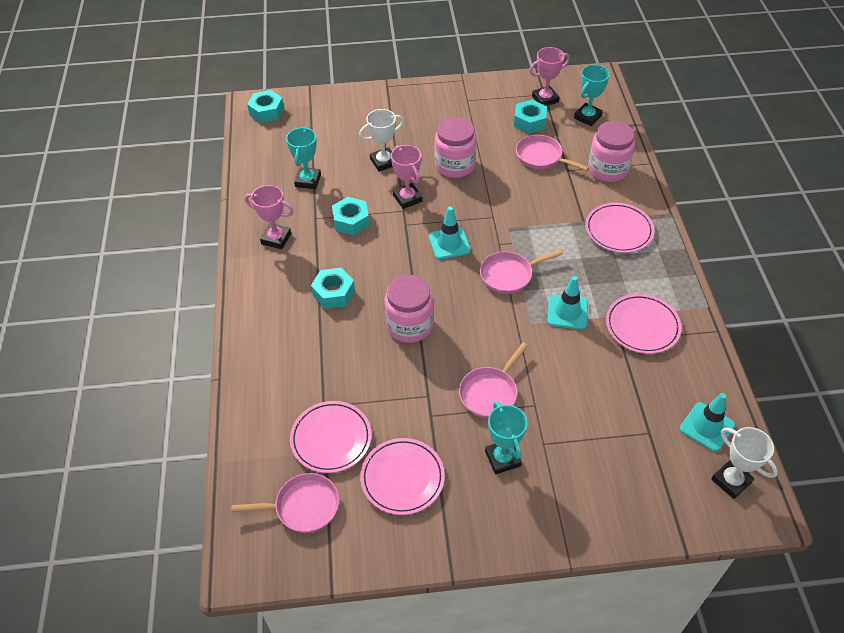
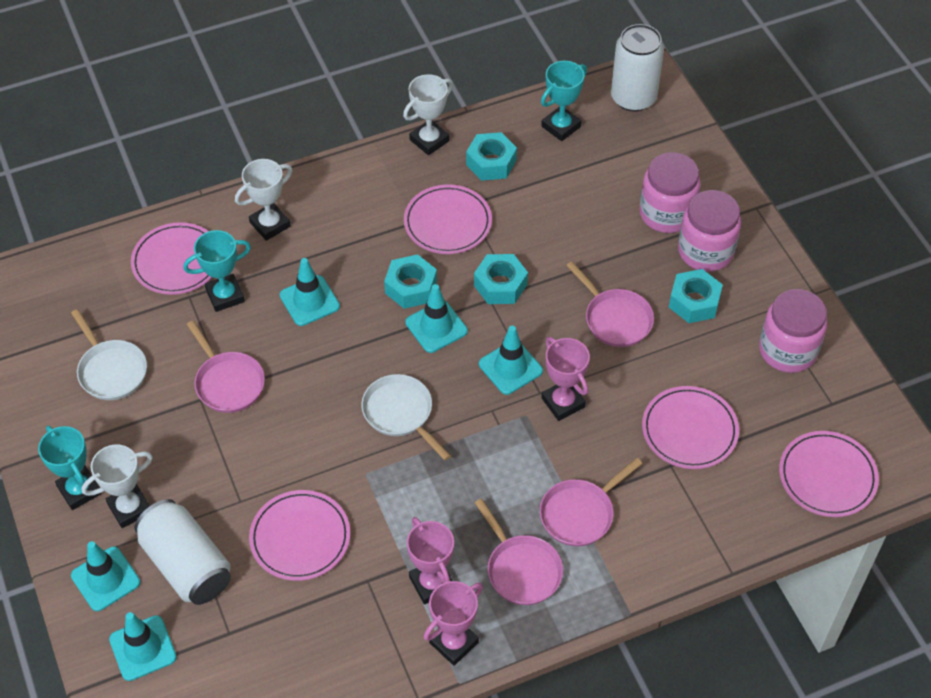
pink plate: [290,401,372,473] [360,438,445,515] [585,203,654,253] [606,294,682,354] = 4 -> [131,222,212,295] [249,490,350,581] [404,184,492,254] [642,386,739,469] [779,431,879,517] = 5
turquoise traffic cone: [429,206,471,260] [547,276,588,330] [680,393,735,452] = 3 -> [71,541,140,611] [109,612,177,681] [280,258,340,326] [405,284,468,353] [479,326,543,395] = 5
white can: none = 0 -> [134,499,231,605] [611,24,664,112] = 2
white pan: none = 0 -> [71,309,147,400] [361,374,451,461] = 2
white trophy: [359,109,404,172] [711,427,778,499] = 2 -> [81,445,153,528] [235,159,292,241] [403,74,453,155] = 3

